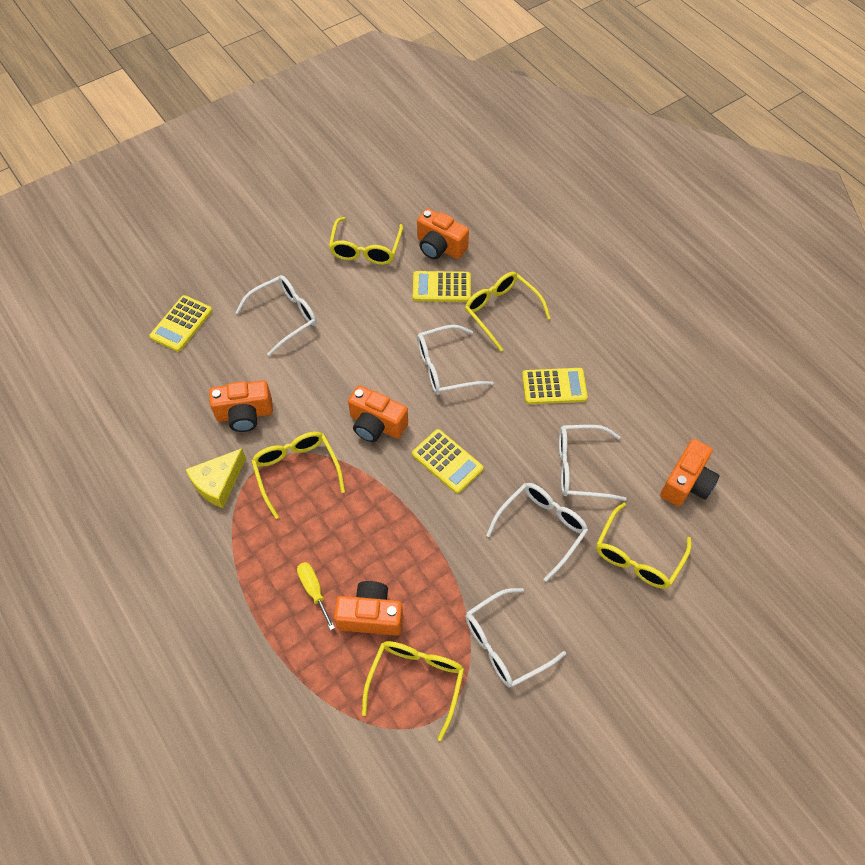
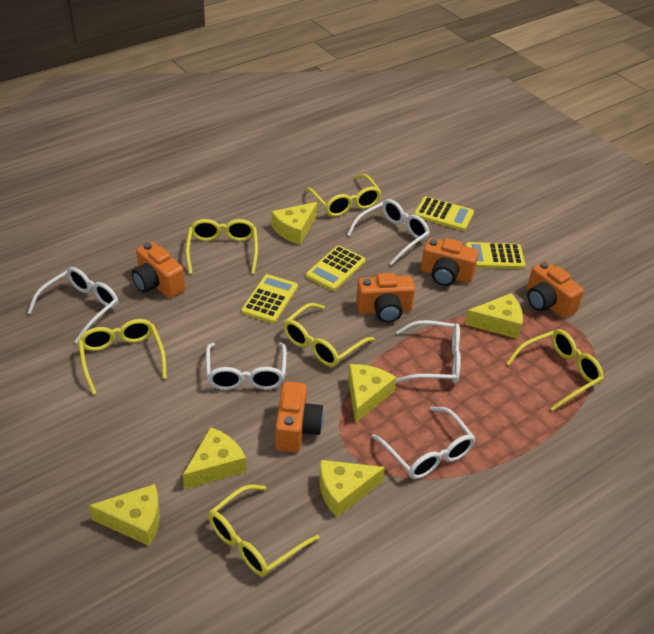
yellow cheese: [186,448,246,508] = 1 -> [89,484,160,546] [183,427,246,489] [271,202,317,245] [319,460,385,517] [348,364,396,423] [465,293,523,339] = 6
yellow glasses: [251,432,345,519] [329,217,403,265] [362,641,464,741] [465,272,551,352] [596,503,691,589] = 5 -> [78,319,167,395] [186,219,258,274] [209,485,319,577] [283,303,375,367] [305,174,381,217] [506,329,604,411] = 6
yellow screwdriver: [297,562,335,630] = 1 -> none = 0

